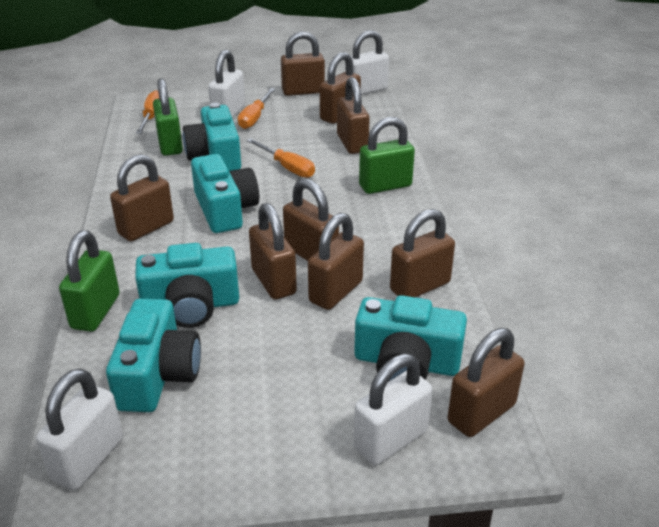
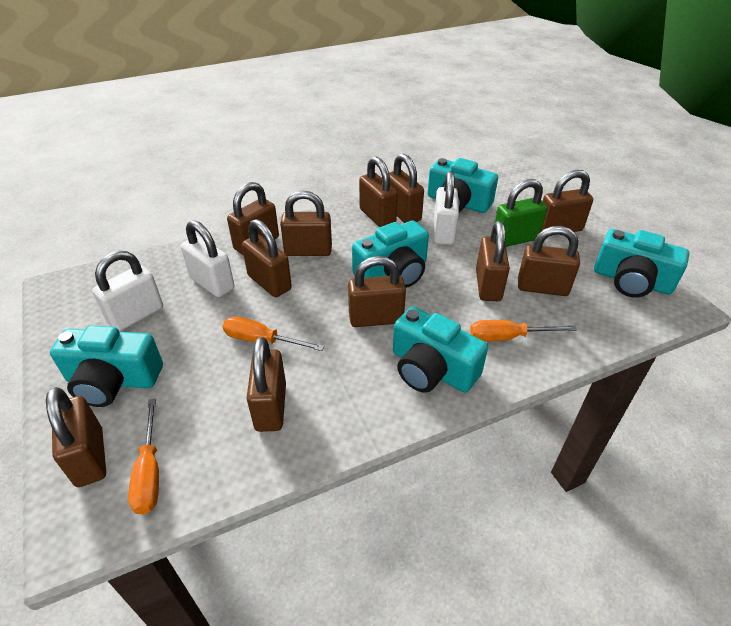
brown padlock: [110,154,174,241] [249,203,297,299] [281,31,325,96] [283,178,339,261] [308,213,364,310] [320,52,361,124] [337,77,370,154] [390,209,455,298] [448,328,525,437] = 9 -> [46,387,106,487] [227,182,279,255] [242,219,292,297] [247,337,286,432] [280,191,332,256] [348,256,406,327] [359,157,398,227] [389,154,424,223] [476,221,510,301] [518,226,580,296] [541,170,593,232] = 11
green padlock: [59,230,119,332] [153,78,183,156] [359,117,415,194] = 3 -> [495,179,547,247] = 1
white padlock: [36,368,123,491] [208,50,245,118] [345,30,389,95] [354,353,432,465] = 4 -> [92,251,163,331] [181,220,234,297] [434,171,459,245] = 3

